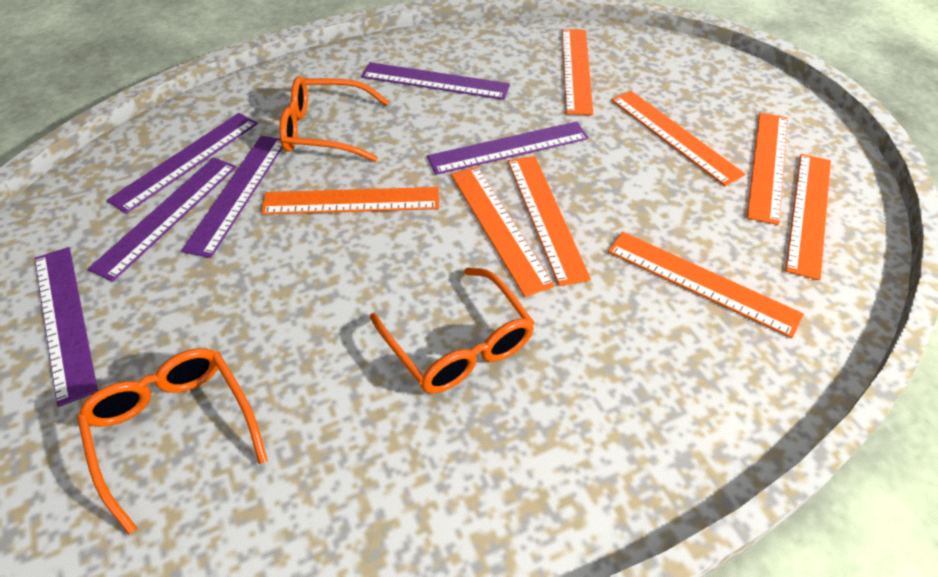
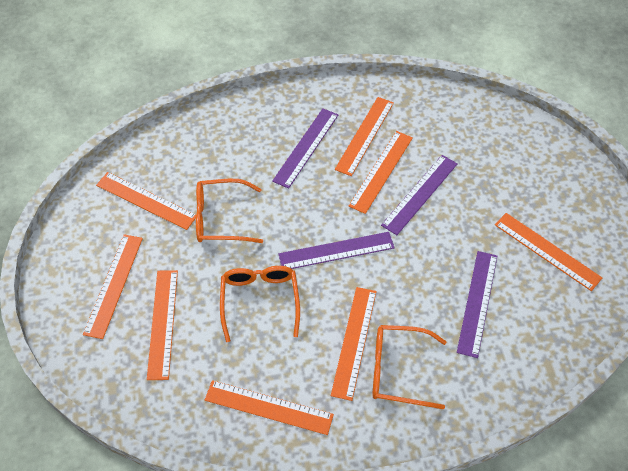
purple ruler: [35,247,98,407] [88,157,236,282] [107,113,258,214] [181,136,282,258] [361,62,510,100] [427,121,589,175] = 6 -> [272,108,338,189] [278,232,395,269] [381,155,458,235] [457,251,497,358] = 4

